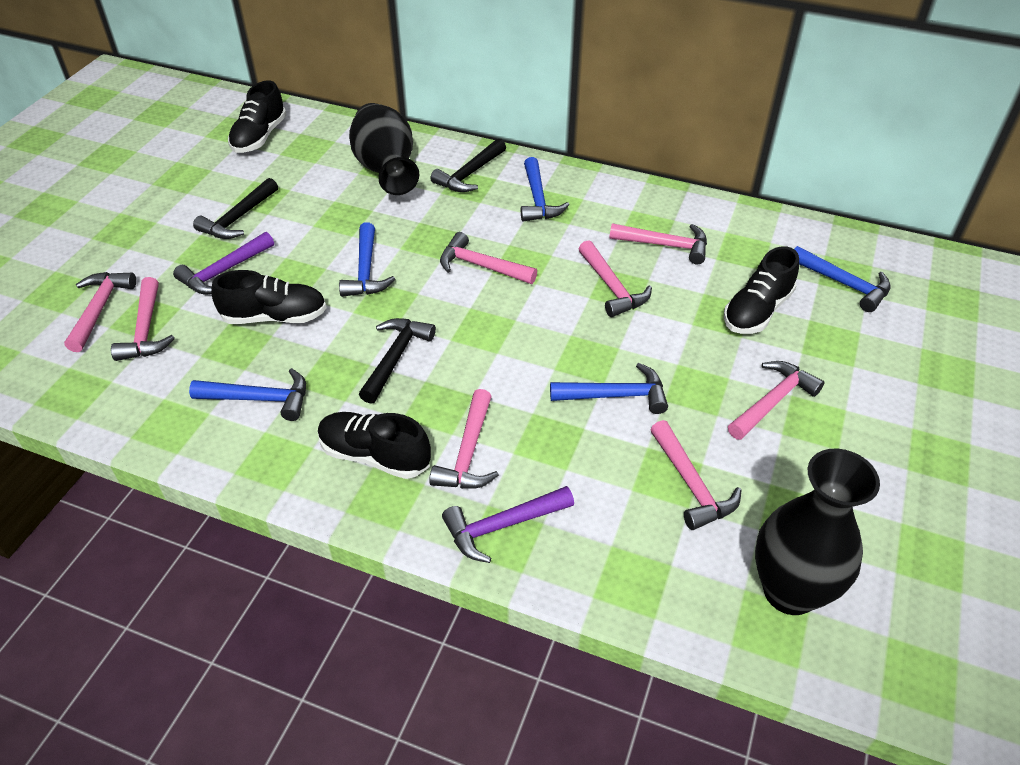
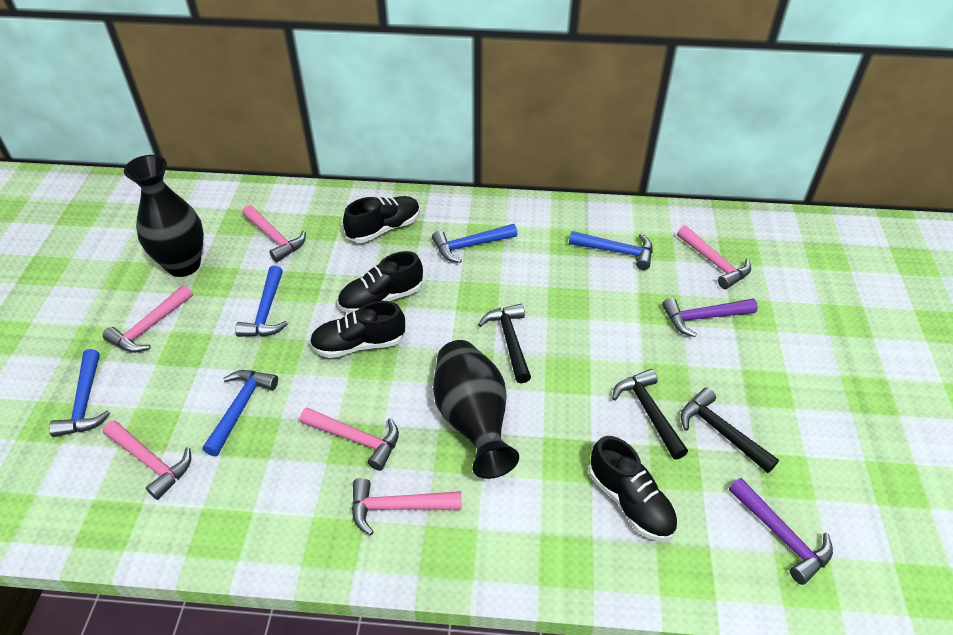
pink hammer: [64,272,136,352] [111,277,175,361] [429,389,499,489] [440,232,537,284] [579,240,652,317] [609,223,707,264] [650,420,741,530] [728,361,824,440] = 8 -> [103,285,193,353] [103,420,191,500] [242,205,306,262] [300,407,399,471] [352,478,462,535] [677,225,751,289] = 6

